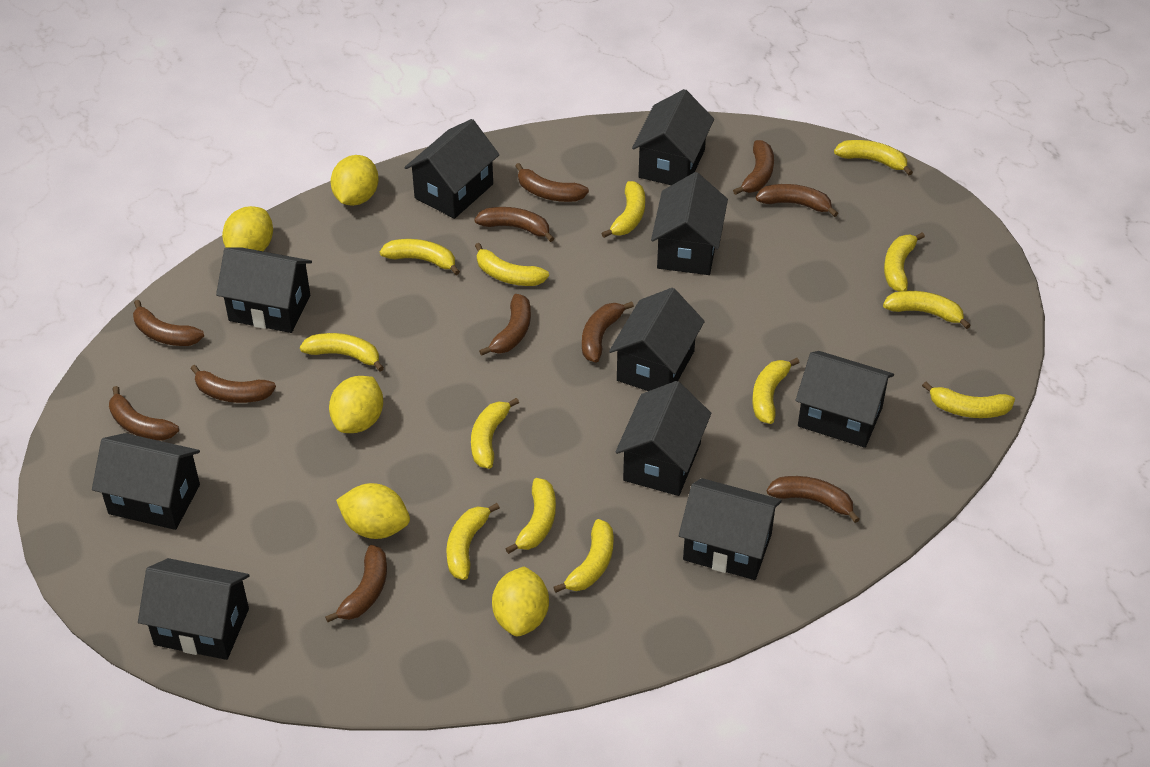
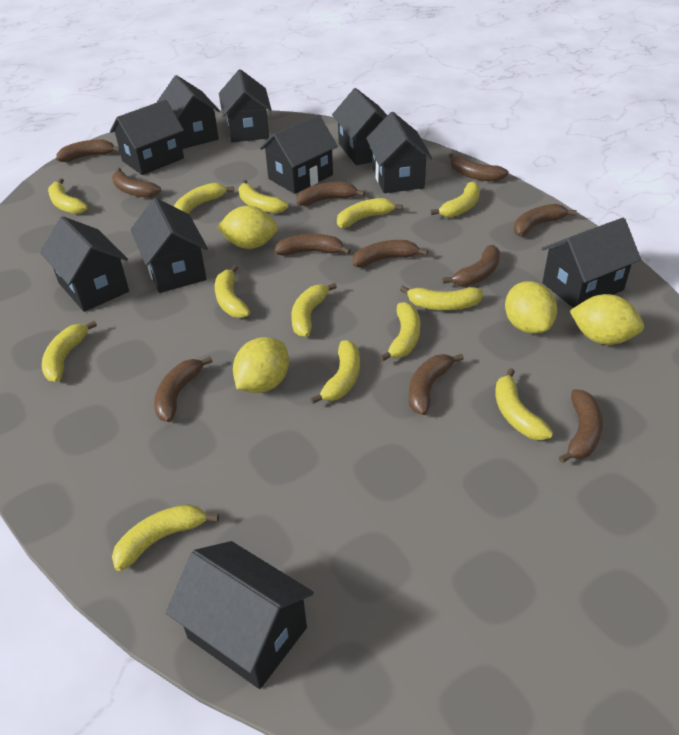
yellow lemon: [222,206,273,251] [329,376,383,433] [331,155,379,206] [336,483,410,539] [492,566,549,636] = 5 -> [217,206,278,249] [233,337,289,393] [505,281,557,334] [570,294,644,345] = 4

